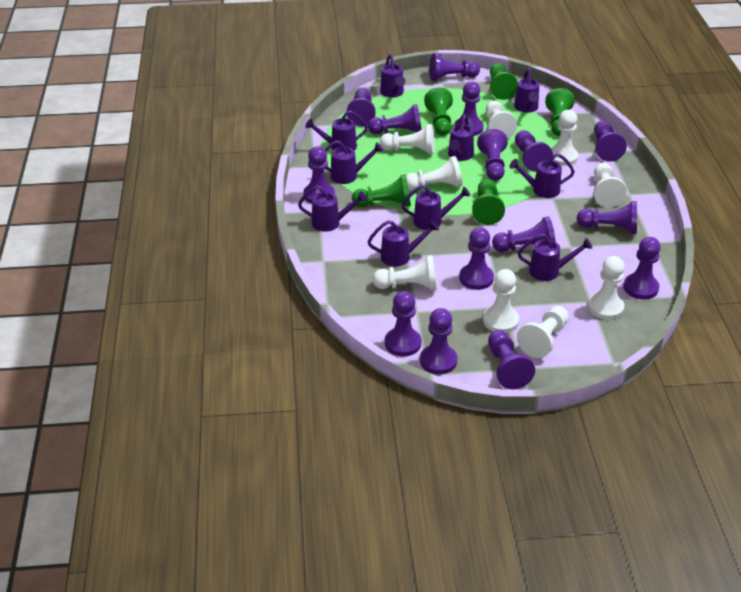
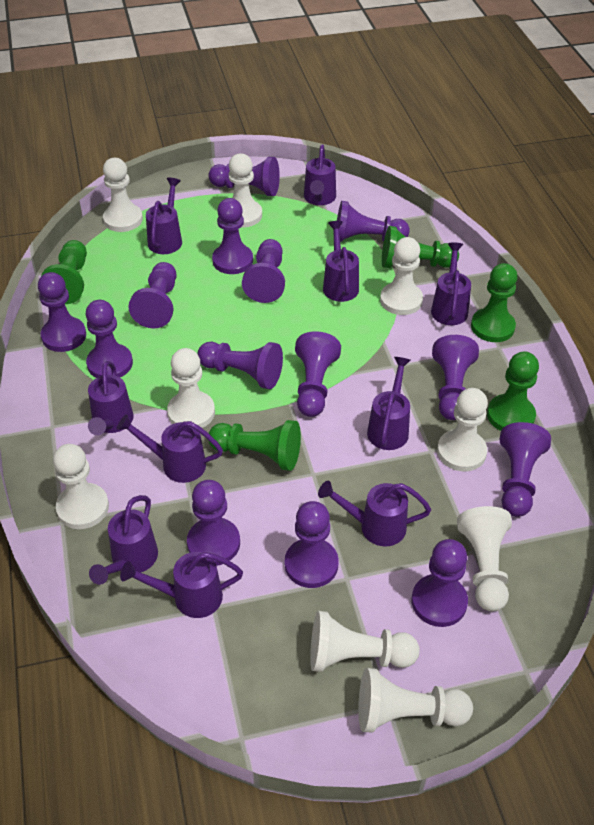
purple pawn: [303,146,335,204] [347,88,376,126] [368,104,421,135] [385,291,421,356] [420,308,457,374] [429,53,480,81] [455,81,484,136] [459,227,494,290] [477,129,508,181] [488,330,535,389] [492,216,556,252] [515,130,553,172] [577,201,637,234] [594,121,627,162] [623,237,661,300] = 15 -> [38,272,86,352] [86,300,133,378] [128,262,177,329] [187,480,240,566] [197,342,283,389] [209,157,280,196] [212,198,253,274] [242,239,285,303] [285,501,339,588] [295,331,341,417] [337,201,410,242] [412,539,468,627] [432,335,479,420] [500,422,551,517] = 14

